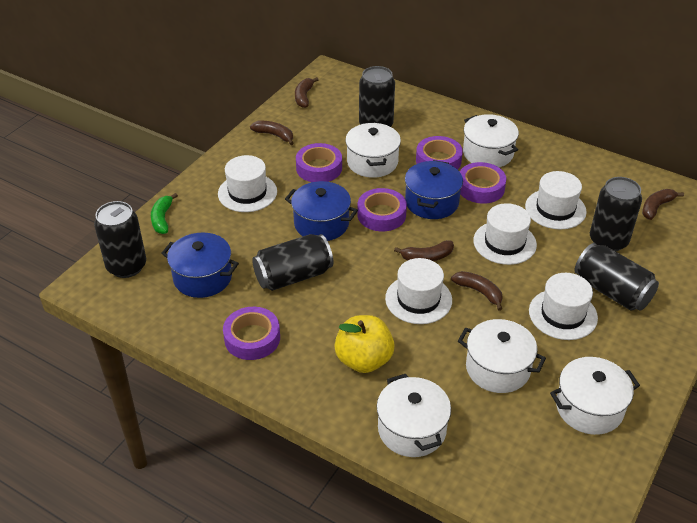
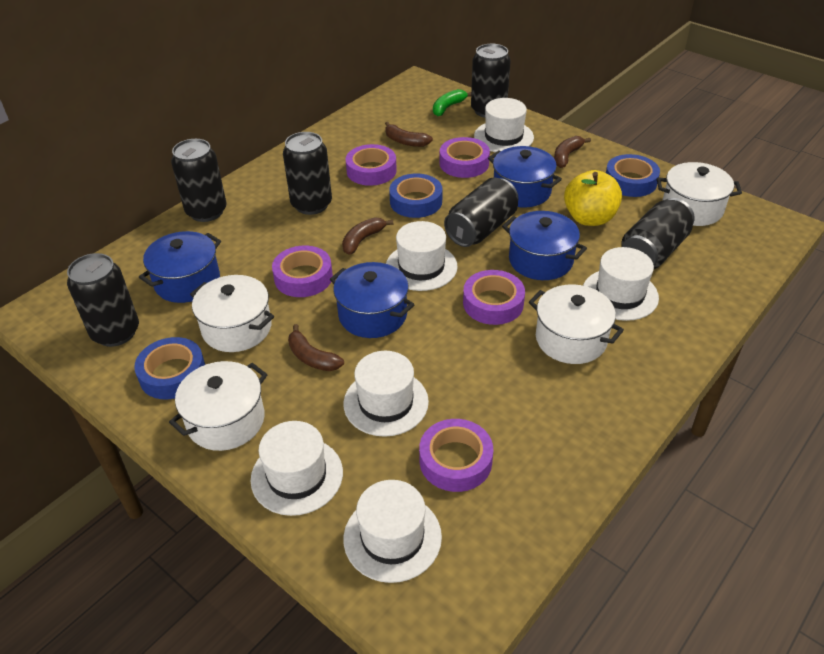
black can: [94,201,146,278] [252,234,333,291] [359,66,395,127] [574,243,659,311] [590,177,642,252] = 5 -> [67,253,139,347] [171,139,227,222] [283,132,332,215] [444,178,518,247] [471,44,511,118] [621,198,695,269] = 6
blue pot: [161,232,239,298] [285,181,358,241] [405,160,463,219] = 3 -> [139,231,221,303] [330,262,415,338] [488,146,562,207] [502,211,587,280] = 4
blue tape: none = 0 -> [134,337,205,399] [389,173,442,218] [606,154,660,197] = 3
brown banana: [250,121,294,145] [295,77,319,108] [394,240,454,261] [451,271,503,311] [642,189,684,220] = 5 -> [288,324,344,371] [342,217,393,255] [385,122,433,147] [554,136,591,168] = 4
white hat: [218,155,277,212] [385,258,452,324] [473,203,537,265] [525,171,587,230] [529,273,598,340] = 5 -> [250,421,343,516] [343,351,429,437] [344,480,442,583] [386,221,458,291] [474,98,534,152] [583,247,659,321] = 6
white pot: [345,122,401,178] [377,374,451,457] [458,319,546,393] [463,114,519,167] [550,357,640,435] = 5 -> [169,361,268,451] [190,275,274,352] [529,284,624,364] [657,162,742,226] = 4

